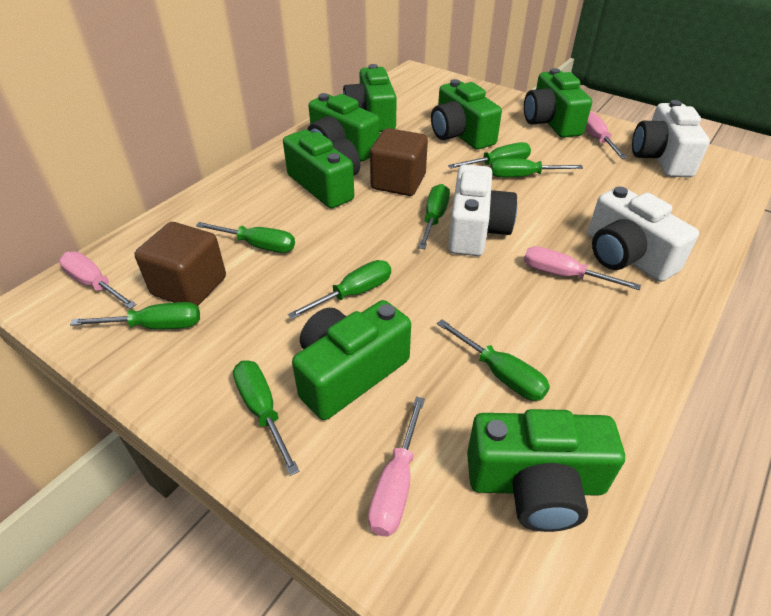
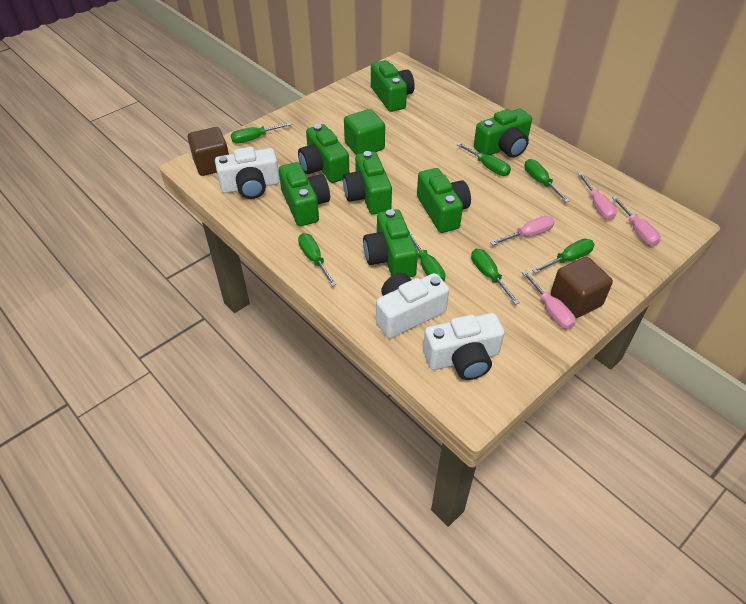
green cube: none = 0 -> [344,109,385,155] = 1
green screwdriver: [70,302,200,329] [196,222,295,253] [233,360,299,476] [288,260,391,319] [418,184,450,249] [437,319,550,401] [448,142,531,169] [490,158,583,177] = 8 -> [231,122,292,144] [298,233,336,286] [409,231,445,282] [456,143,511,176] [471,249,520,305] [524,159,570,202] [532,239,595,273] = 7

